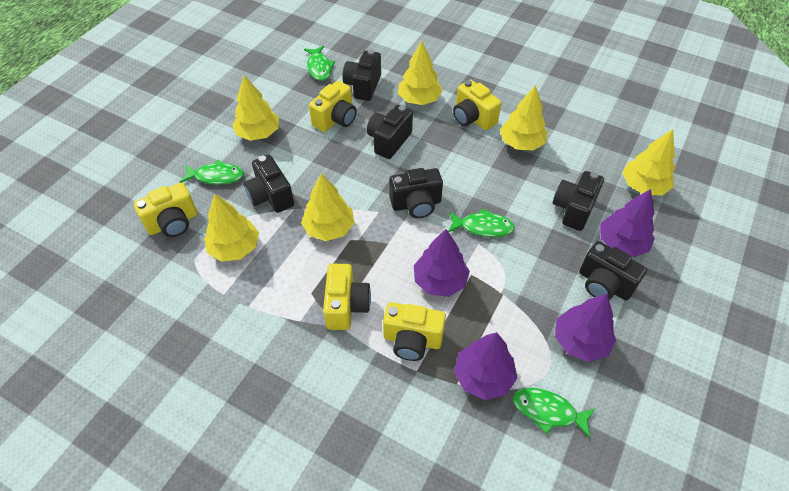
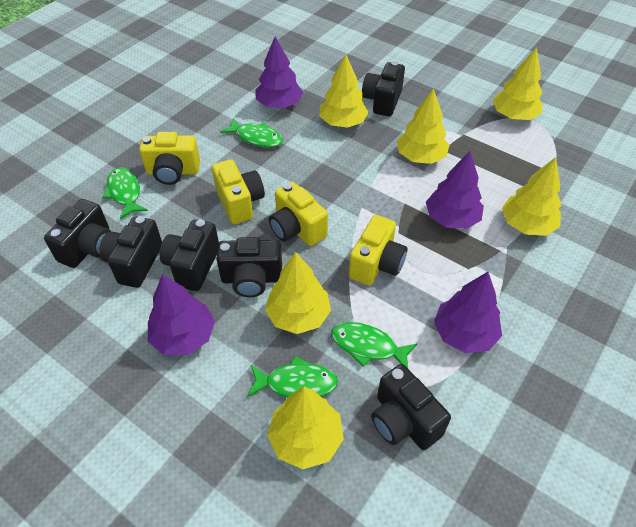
yellow camera: [134,183,198,237] [309,81,357,132] [323,264,371,330] [383,302,446,361] [453,80,502,130] = 5 -> [139,132,200,185] [212,159,265,224] [269,182,328,246] [349,215,407,286] = 4

